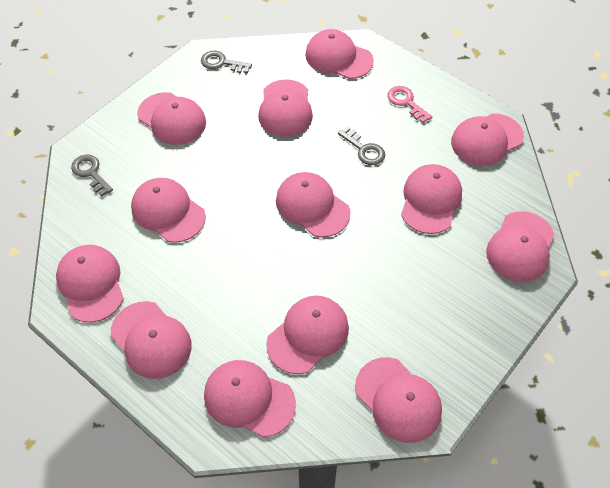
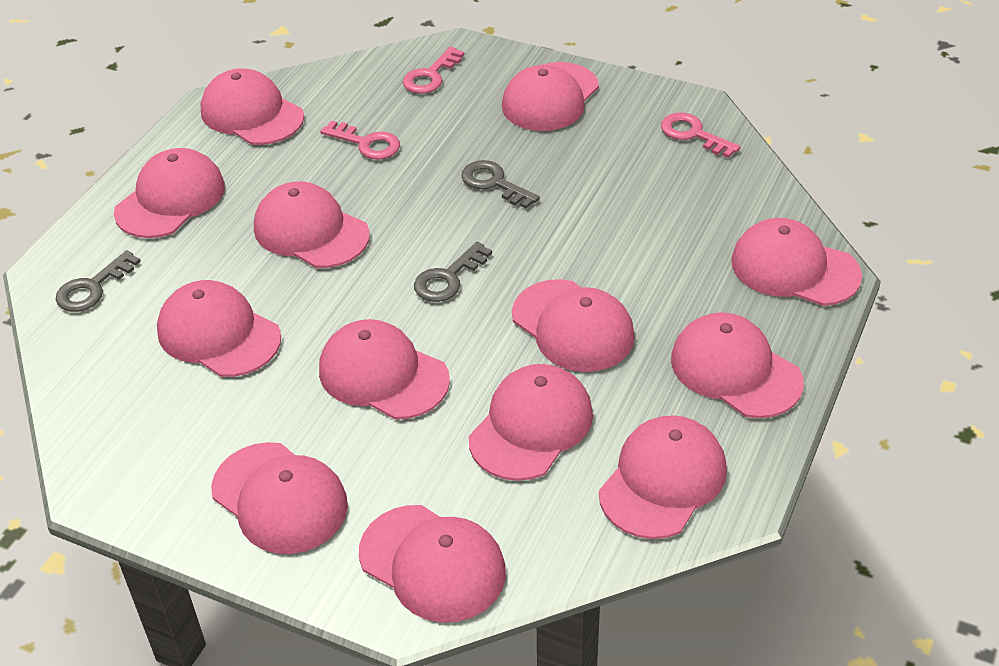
pink key: [387,86,432,123] = 1 -> [320,121,400,159] [402,47,464,94] [661,113,740,158] = 3

